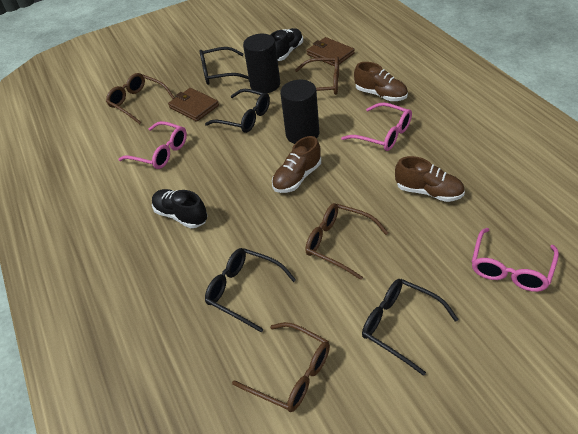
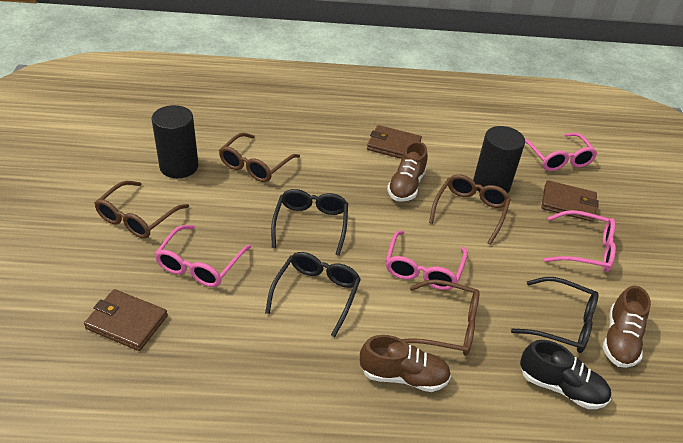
black glasses: [200,47,249,85] [205,89,270,133] [205,248,296,332] [362,279,459,376] = 4 -> [265,252,361,337] [271,189,348,256] [511,277,599,353] = 3
black shoe: [152,189,208,228] [270,28,303,61] = 2 -> [520,340,611,409] = 1
brown wallet: [168,88,219,122] [307,37,355,67] = 2 -> [84,289,168,351] [367,125,422,159] [541,180,599,222] = 3
pink glasses: [118,121,187,169] [341,103,412,151] [472,228,559,292] = 3 -> [155,225,251,287] [386,231,468,290] [525,133,597,171] [544,210,616,272] = 4

